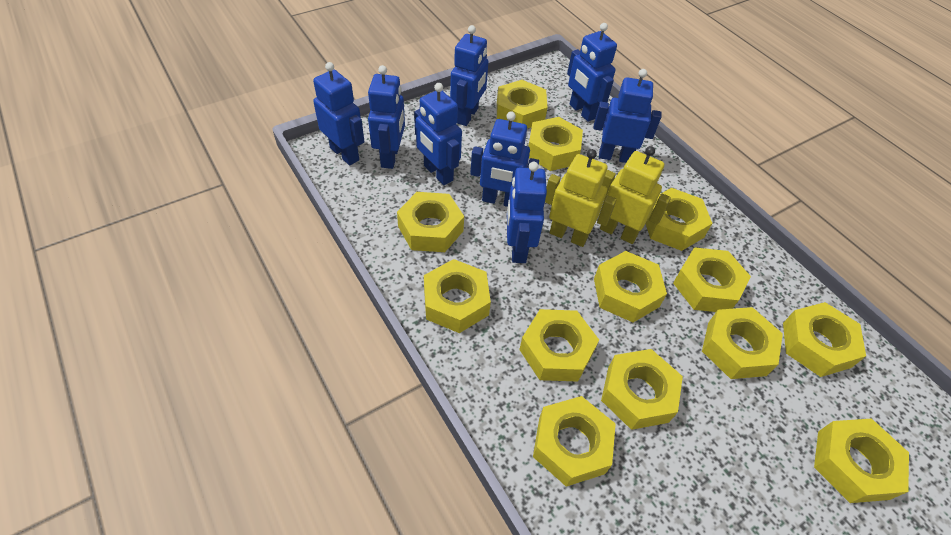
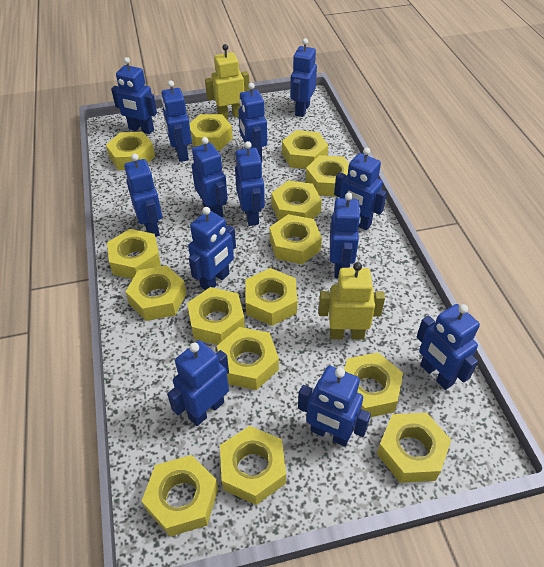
blue robot: [313,62,365,165] [368,65,405,169] [414,83,462,185] [450,25,489,126] [470,111,539,207] [507,162,547,263] [567,23,617,122] [593,69,661,163] = 8 -> [111,57,157,134] [124,153,162,237] [161,81,192,162] [167,341,229,426] [188,207,236,290] [192,137,228,218] [235,141,265,226] [238,83,267,162] [291,38,317,117] [298,366,371,447] [330,193,361,278] [334,147,387,230] [417,304,480,390] = 13
yellow nut: [397,192,464,252] [424,259,491,333] [497,80,548,129] [519,309,599,382] [528,117,583,171] [533,396,616,487] [594,251,667,323] [601,349,683,430] [646,188,712,251] [673,247,751,312] [702,307,783,379] [783,302,866,377] [814,418,909,503] = 13 -> [106,132,155,170] [107,229,161,279] [125,265,187,321] [142,455,218,537] [187,287,245,345] [189,114,233,151] [217,327,279,390] [220,426,286,505] [245,268,297,326] [269,214,322,264] [271,180,322,220] [282,130,328,169] [306,155,349,197] [344,353,403,417] [377,413,451,483] = 15

